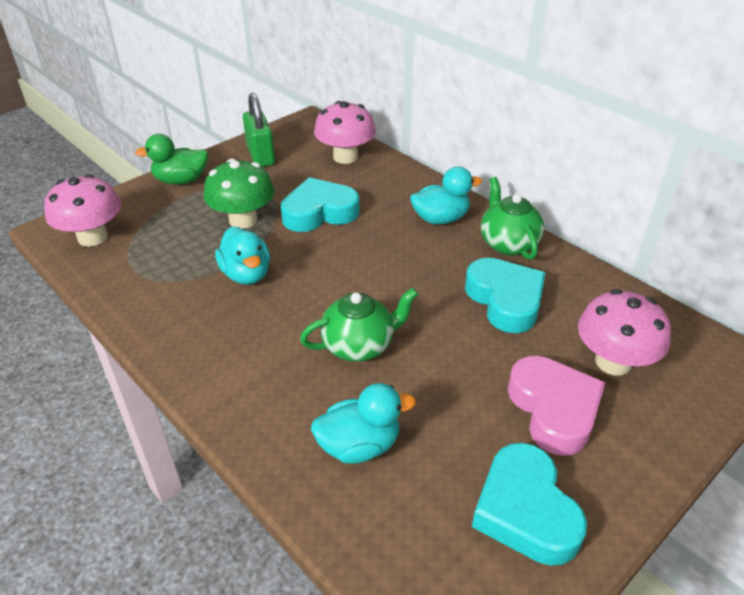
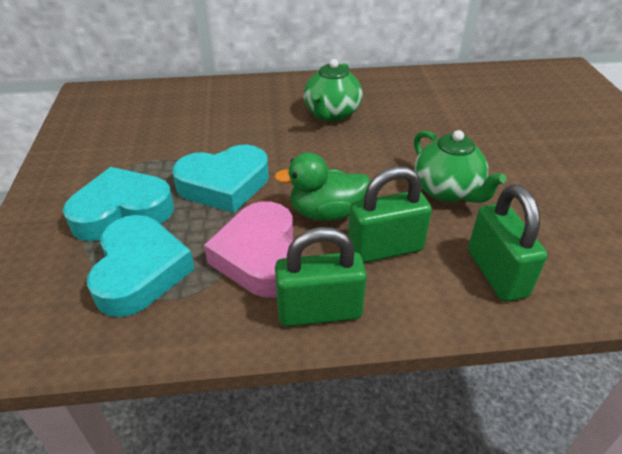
green mushroom: [204,159,275,229] = 1 -> none = 0
green padlock: [243,93,275,167] = 1 -> [275,227,367,327] [348,166,432,263] [468,185,548,302] = 3
pink mushroom: [44,174,121,247] [314,101,376,164] [578,289,671,376] = 3 -> none = 0
turquoise duck: [215,226,270,285] [311,383,416,464] [410,166,482,224] = 3 -> none = 0

